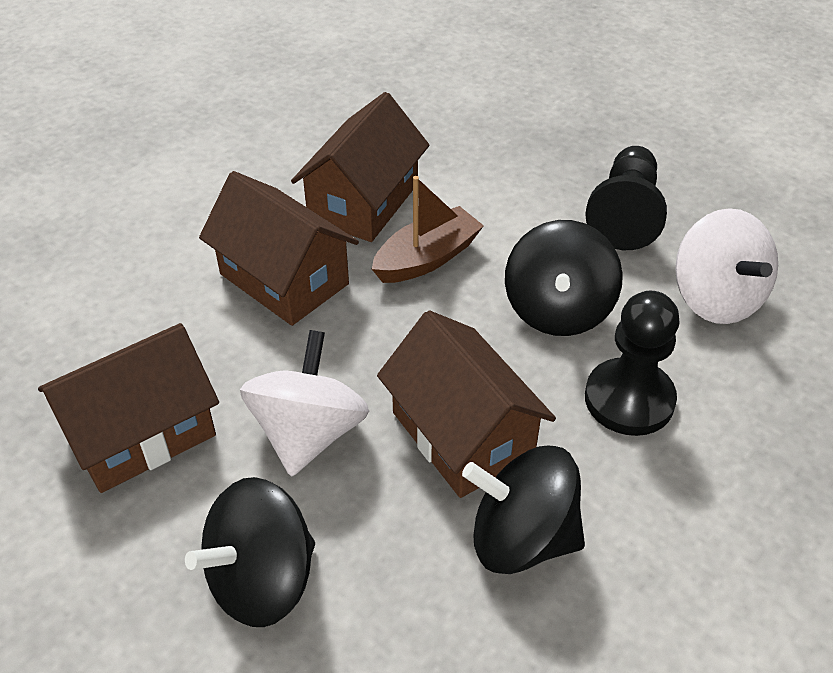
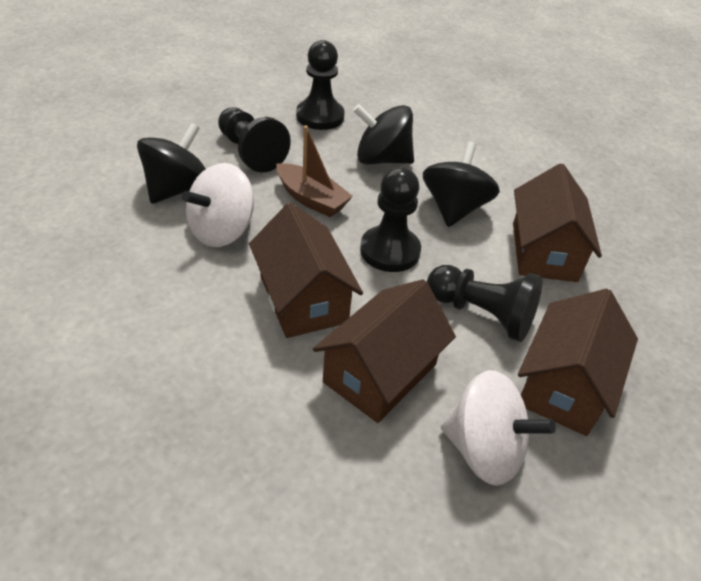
black pawn: [585,146,667,250] [585,291,680,436] = 2 -> [218,107,291,173] [296,40,345,130] [360,167,421,272] [427,265,543,342] = 4

